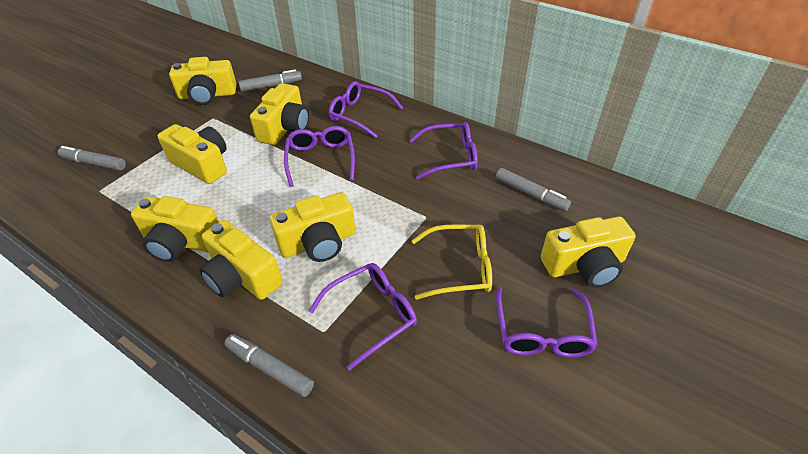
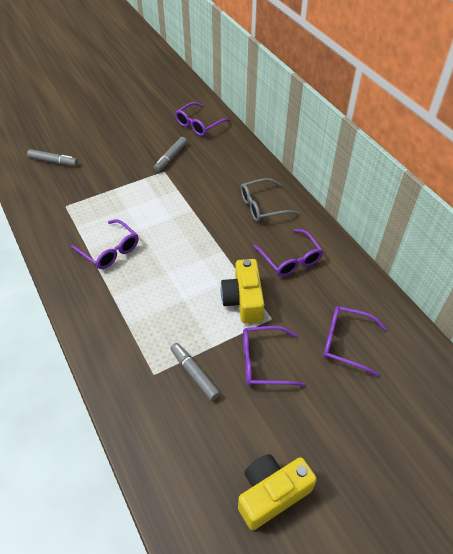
grey glasses: none = 0 -> [241,178,299,222] = 1
grey marker: [58,146,126,171] [224,334,314,397] [238,69,302,91] [496,168,571,211] = 4 -> [27,149,78,166] [154,137,187,172] [170,343,220,401] = 3
yellow camera: [131,196,219,262] [158,124,227,184] [169,57,237,105] [199,220,283,300] [250,83,309,145] [270,192,356,262] [541,216,636,288] = 7 -> [221,259,264,324] [238,454,317,530] = 2
yellow glasses: [412,225,492,300] = 1 -> none = 0

